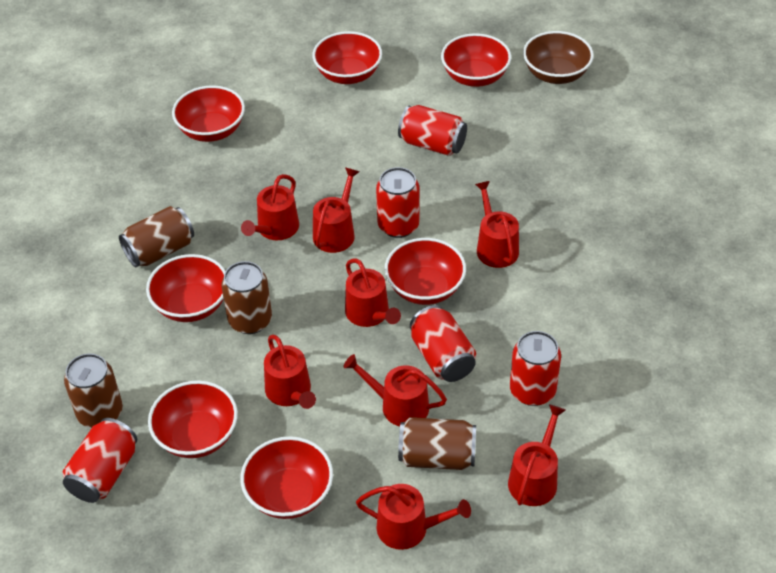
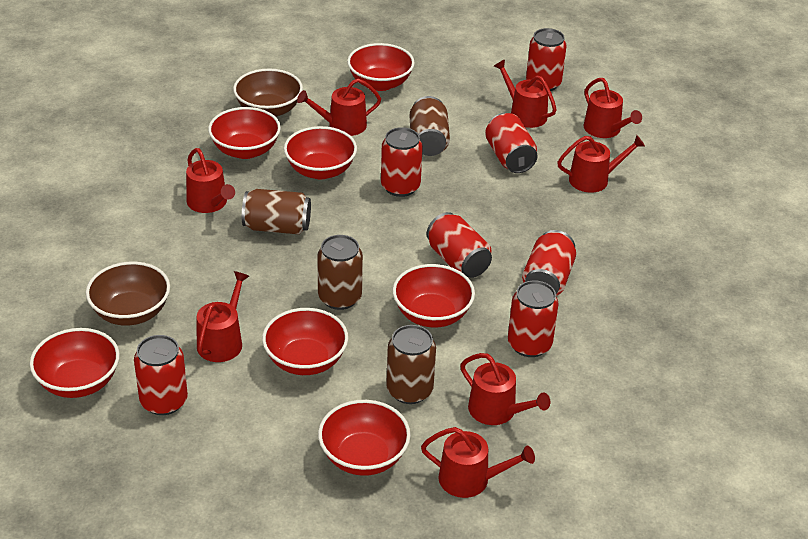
brown bowl: [523,31,594,84] = 1 -> [86,262,170,326] [233,68,303,117] = 2
red can: [63,418,137,503] [376,167,420,238] [398,105,467,156] [410,305,476,382] [510,331,561,406] = 5 -> [134,335,188,415] [381,127,423,197] [427,212,492,278] [485,113,538,173] [508,280,559,357] [522,230,576,296] [526,28,567,91] = 7

